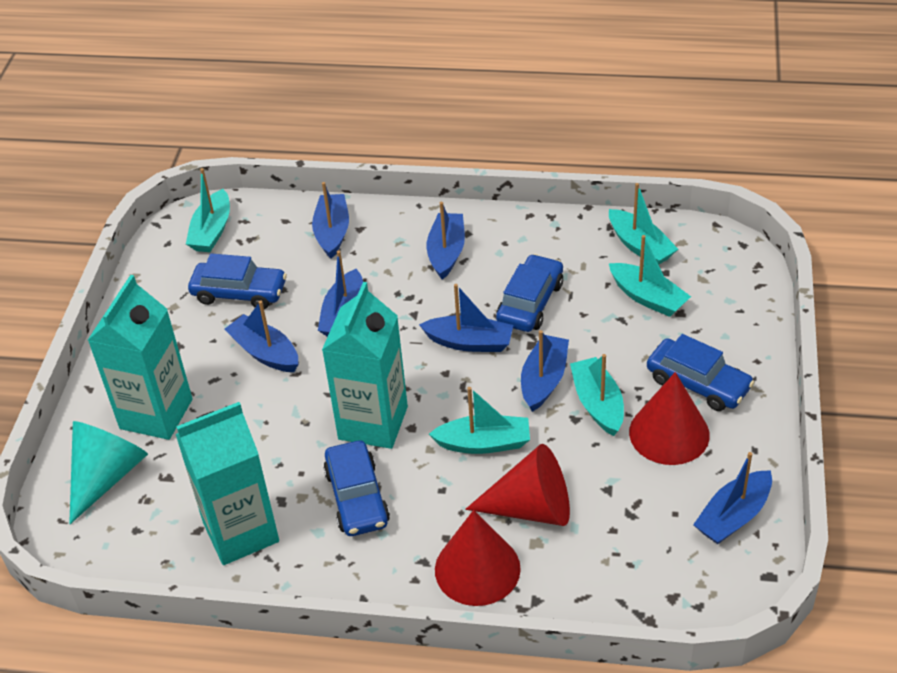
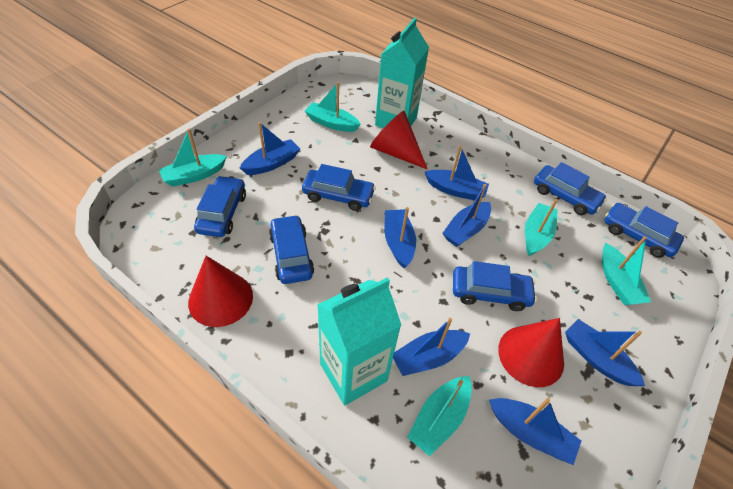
blue car: [188,253,287,309] [323,440,390,536] [496,254,563,332] [647,334,754,411] = 4 -> [194,176,246,237] [269,215,314,284] [302,164,376,211] [453,261,537,311] [534,162,607,215] [604,203,684,258] = 6
turquoise carton: [88,275,193,440] [175,402,279,565] [322,282,408,449] = 3 -> [317,277,401,406] [375,17,429,128] = 2
turquoise cone: [69,421,148,524] = 1 -> none = 0

